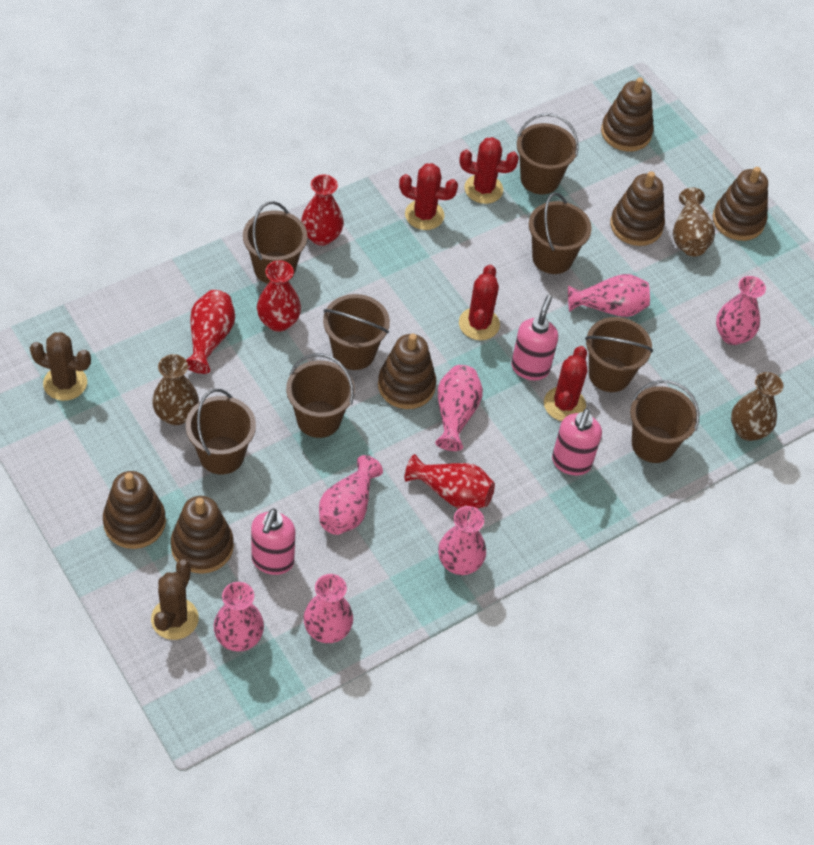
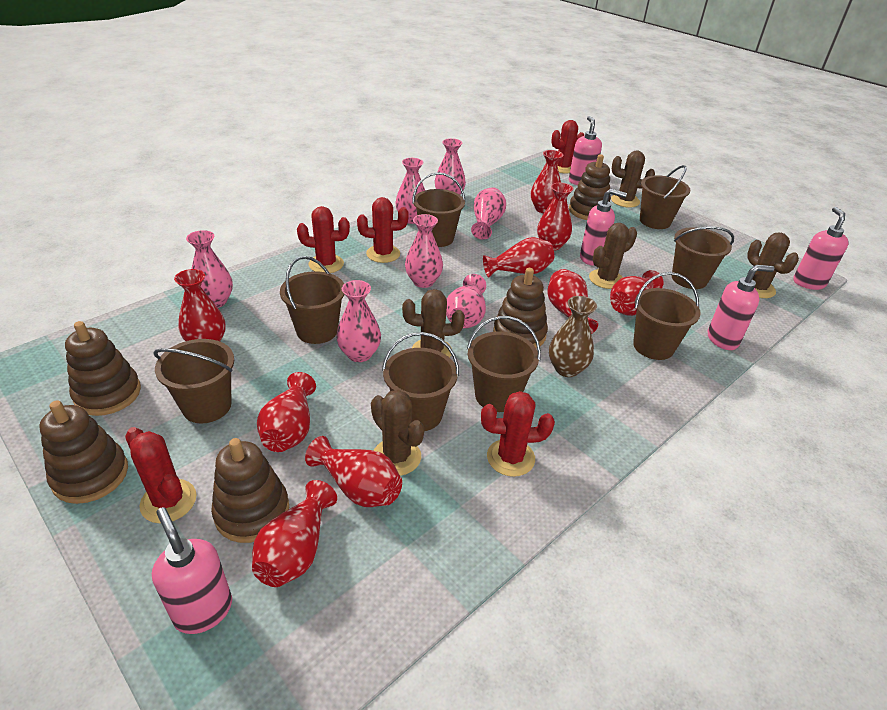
brown cactus: [30,332,91,401] [151,559,199,640] = 2 -> [371,390,424,476] [402,289,465,358] [589,223,637,289] [611,151,655,208] [747,233,799,298] = 5
brown stacking toy: [103,471,166,549] [171,496,234,574] [378,334,436,409] [601,77,654,151] [610,171,665,246] [713,167,768,241] = 6 -> [39,401,128,504] [65,321,141,416] [211,438,289,543] [493,268,548,348] [569,154,611,220] = 5
brown vase: [152,354,199,425] [673,187,715,257] [731,372,783,441] = 3 -> [549,296,597,377] = 1
pink soap dispenser: [251,509,295,575] [511,295,558,380] [552,409,602,475] = 3 -> [152,507,232,634] [569,116,602,185] [580,189,627,266] [708,265,774,350] [793,207,849,290] = 5
red cactus: [399,163,458,230] [459,265,500,340] [460,137,519,204] [544,346,587,421] = 4 -> [125,427,196,523] [297,206,350,273] [357,197,408,263] [481,391,555,477] [551,120,584,173] = 5
red vase: [186,290,235,374] [257,260,301,332] [301,175,344,246] [405,454,495,509] = 4 -> [174,269,226,341] [252,480,337,587] [257,372,316,452] [305,436,402,507] [483,237,554,278] [531,150,563,213] [537,183,573,251] [547,269,598,334] [610,270,664,316] = 9

